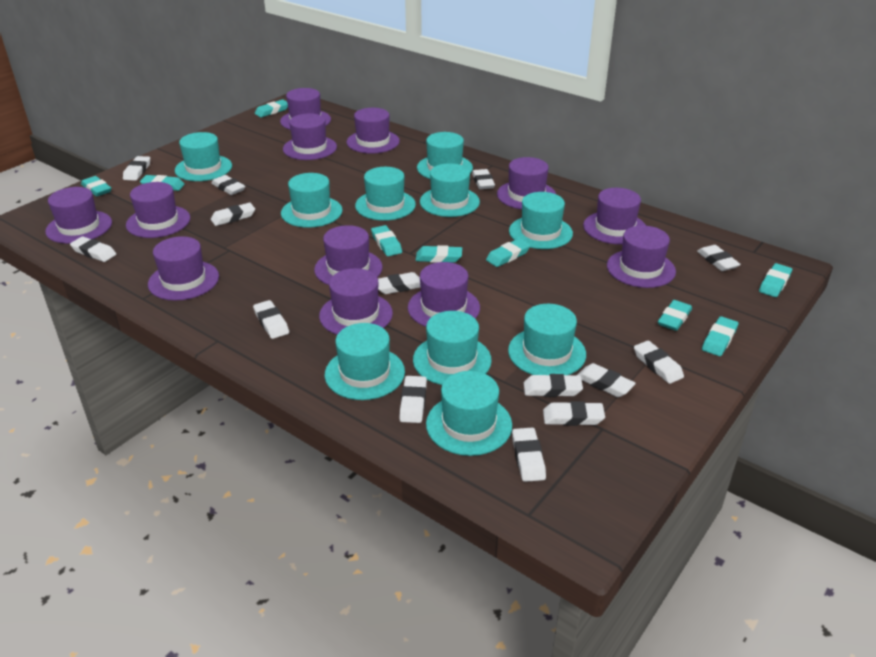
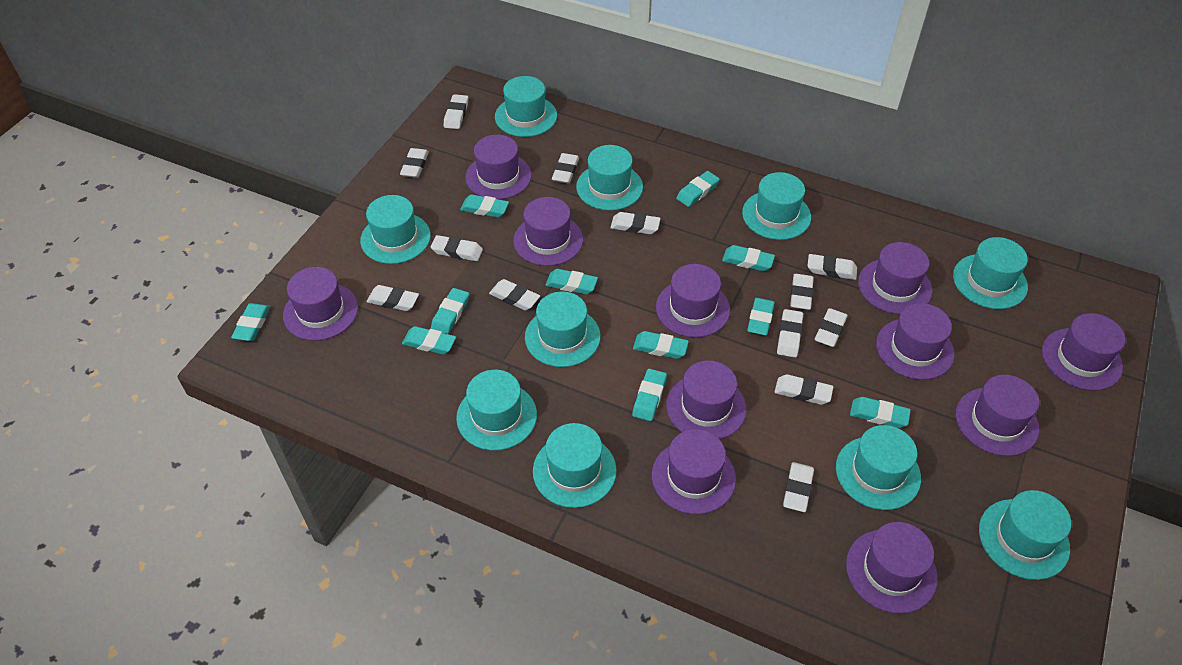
purple hat: [45,187,112,244] [126,182,190,238] [148,236,219,301] [280,88,331,130] [283,113,337,160] [314,225,383,285] [319,268,393,335] [347,108,400,154] [408,262,480,327] [497,157,556,209] [583,188,646,245] [607,225,676,288] = 12 -> [283,267,358,341] [465,135,532,200] [513,197,583,266] [652,429,736,514] [656,264,730,338] [666,360,747,440] [846,522,938,614] [858,242,932,314] [876,303,954,380] [956,375,1039,456] [1042,313,1126,391] = 11
turquoise eraser: [81,176,111,196] [140,175,185,191] [255,100,288,117] [371,225,402,256] [416,245,462,263] [486,238,530,267] [658,300,692,331] [702,316,738,356] [759,263,792,297] = 9 -> [231,303,271,341] [402,326,456,355] [431,288,469,334] [460,194,509,218] [545,269,598,294] [632,369,667,421] [633,331,689,359] [676,171,720,207] [722,245,775,271] [747,298,775,336] [850,397,911,428] = 11
white eraser: [70,237,116,262] [123,156,150,181] [211,175,245,195] [211,203,255,226] [253,300,289,339] [378,272,421,294] [399,376,427,423] [472,169,495,189] [512,427,546,482] [524,374,583,397] [543,401,605,426] [578,363,636,397] [634,341,684,384] [697,245,741,271] = 14 -> [367,285,419,311] [400,148,429,178] [431,235,483,261] [444,94,468,129] [489,279,540,310] [552,153,579,183] [611,212,660,234] [775,374,833,405] [777,309,803,358] [783,462,814,512] [790,274,814,310] [808,254,857,280] [815,308,848,347] = 13

